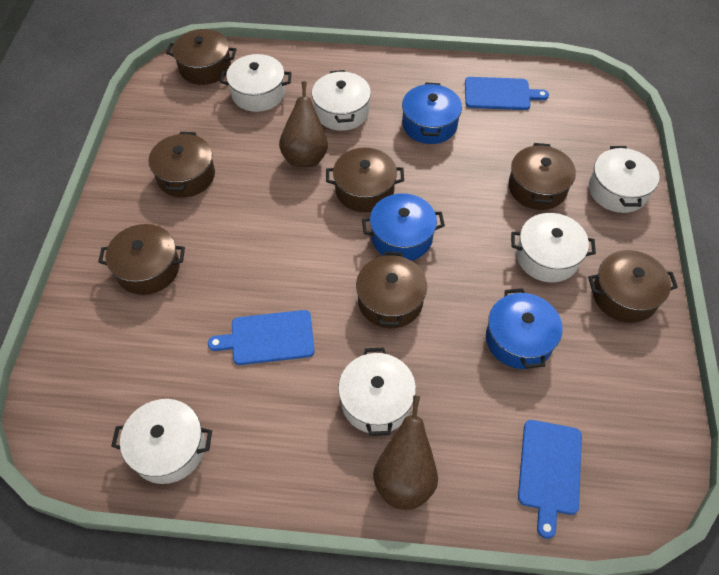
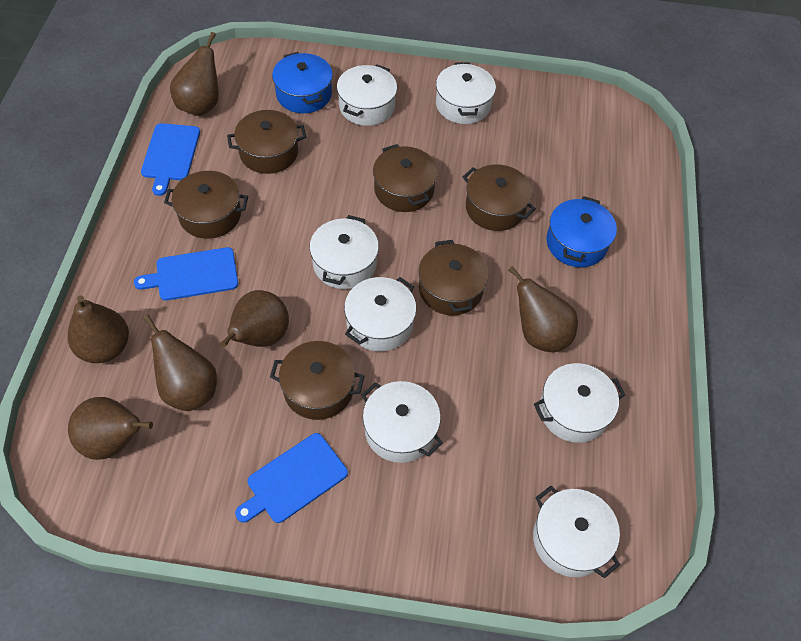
blue pot: [362,193,445,261] [402,82,462,144] [486,288,562,369] = 3 -> [272,52,333,113] [546,196,617,267] = 2
brown pear: [279,81,328,167] [373,396,438,510] = 2 -> [67,295,129,363] [68,397,153,460] [143,315,217,411] [170,32,219,116] [220,290,289,347] [508,266,578,352] = 6
brown pot: [98,224,185,295] [149,132,215,198] [166,29,237,85] [326,148,404,212] [356,251,427,328] [508,143,576,210] [588,250,678,323] = 7 -> [164,171,248,239] [227,110,306,174] [270,341,364,420] [373,144,438,212] [418,240,489,315] [463,164,536,231] = 6
white pot: [111,399,212,484] [220,54,292,112] [312,70,371,131] [338,348,416,436] [511,213,596,282] [589,146,660,213] = 6 -> [310,215,379,289] [337,64,397,126] [344,277,416,351] [361,381,443,463] [436,63,496,124] [533,486,620,578] [534,363,625,443] = 7

